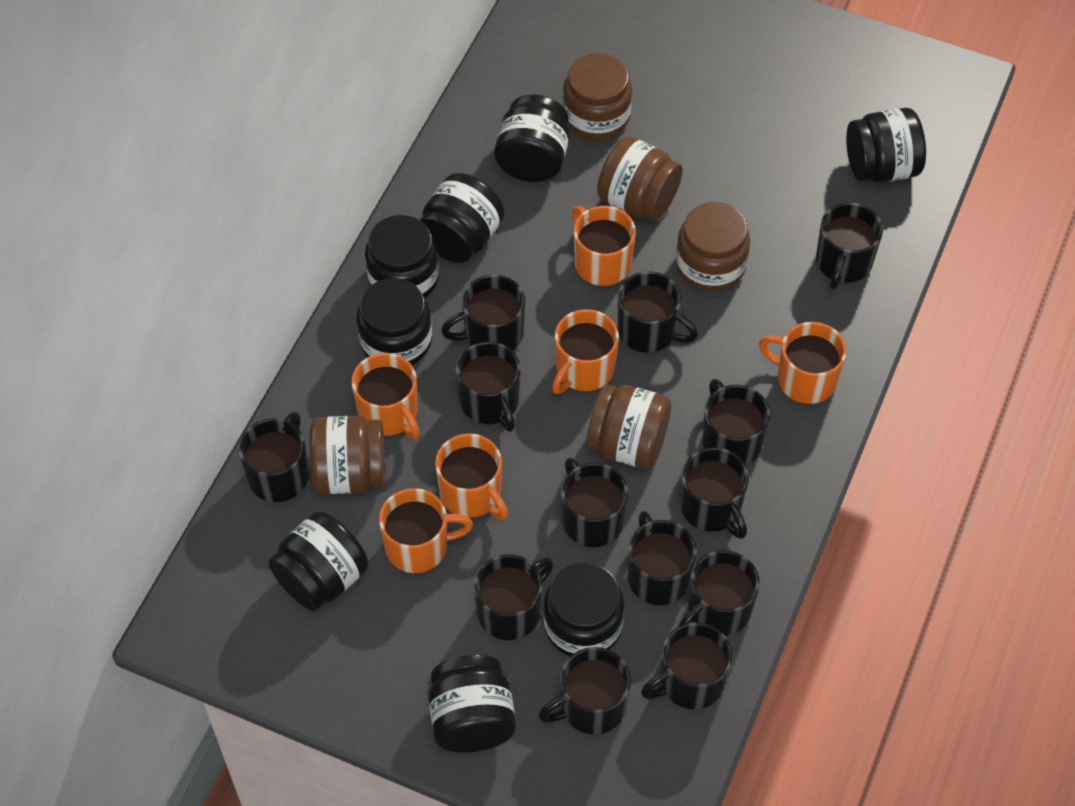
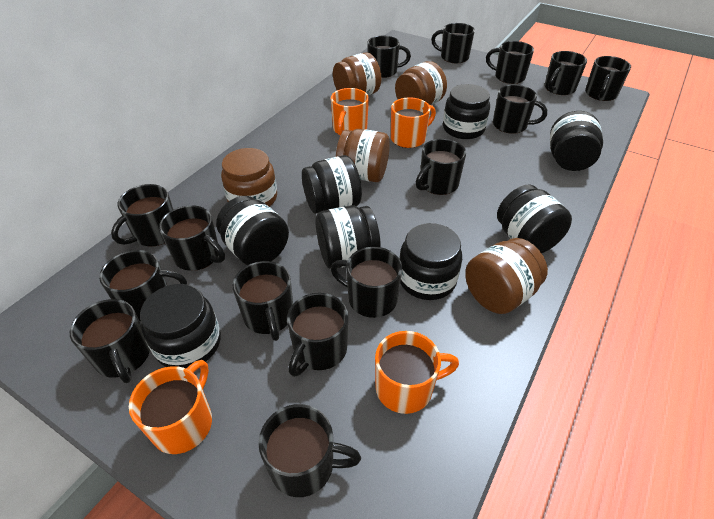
black mug: [238,412,309,502] [441,275,525,351] [456,342,521,432] [474,554,553,640] [539,647,631,735] [561,457,628,547] [618,271,698,353] [628,511,696,605] [641,622,733,709] [679,550,760,636] [680,447,749,539] [702,379,770,466] [816,203,883,289] = 13 -> [69,299,150,383] [99,250,187,321] [111,184,173,246] [159,205,225,271] [232,261,293,341] [258,404,361,497] [287,293,348,377] [331,247,402,318] [367,36,411,78] [416,139,466,195] [431,23,475,63] [486,41,534,84] [493,85,547,134] [544,51,587,95] [585,56,631,101] = 15
orange mug: [352,353,420,439] [379,488,473,573] [435,433,508,520] [552,309,619,394] [572,206,636,286] [759,322,846,404] = 6 -> [129,360,212,454] [331,88,369,135] [375,331,459,414] [391,97,436,148] = 4

